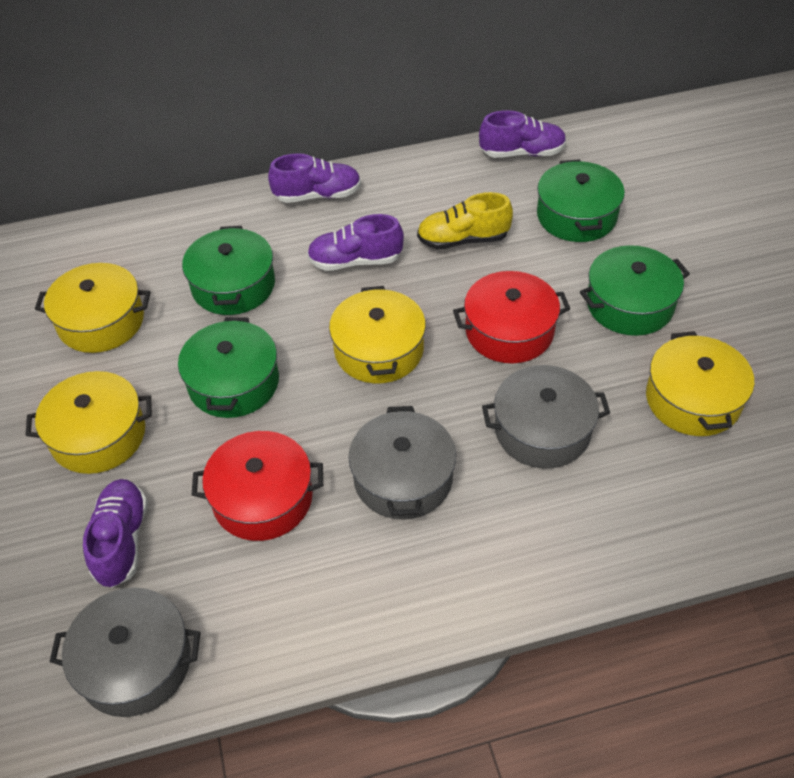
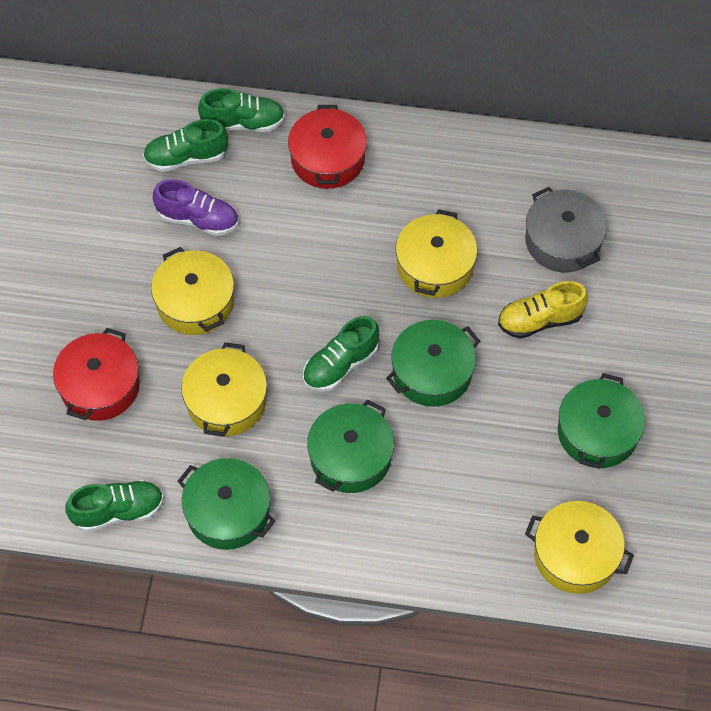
green shoe: none = 0 -> [65,480,164,532] [143,119,228,172] [198,88,285,132] [303,316,379,392] = 4
grey pot: [50,587,201,717] [348,406,456,520] [482,365,610,468] = 3 -> [525,187,607,272] = 1
purple shoe: [83,479,148,588] [268,153,361,203] [307,214,404,271] [479,110,567,158] = 4 -> [153,179,238,236] = 1

